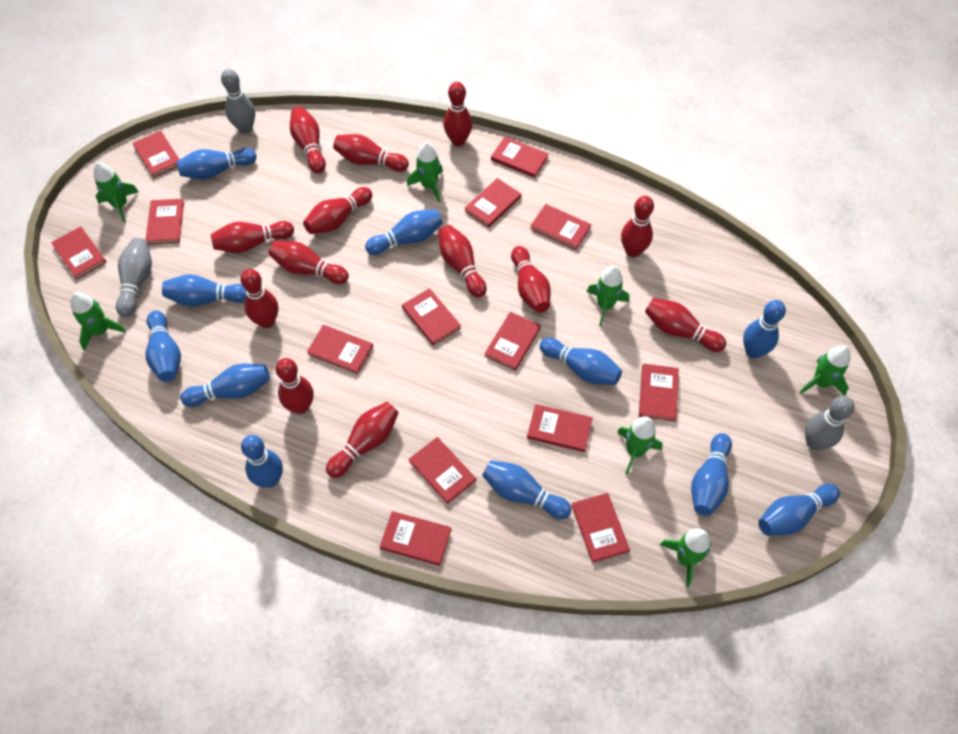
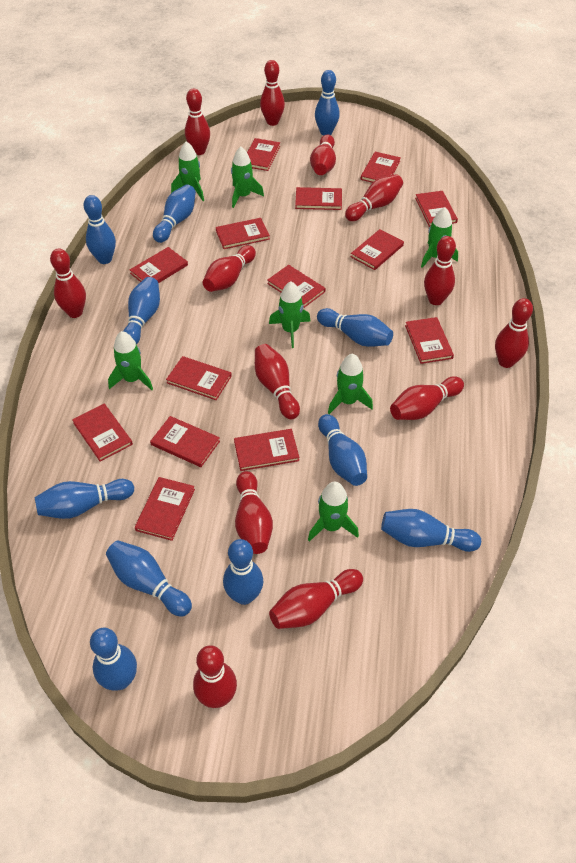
grey bowling pin: [116,238,152,317] [221,69,255,134] [805,396,854,450] = 3 -> none = 0

